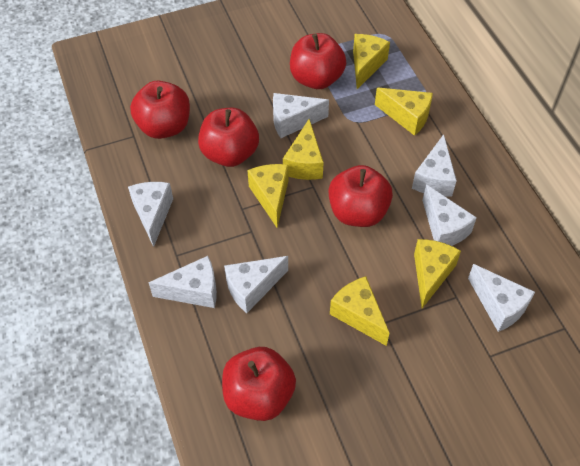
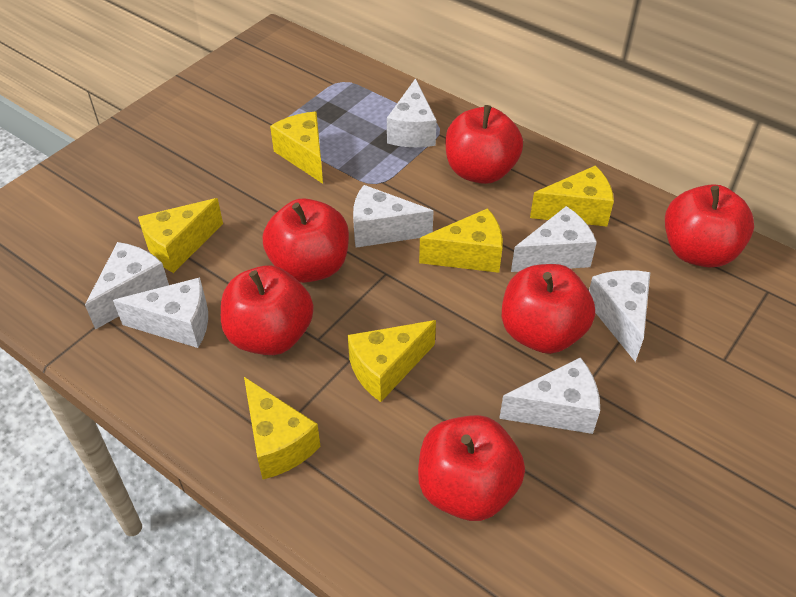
red apple: [130,81,190,139] [198,108,259,167] [222,347,296,421] [290,33,346,89] [328,165,393,227] = 5 -> [221,265,314,355] [263,198,349,283] [418,415,525,521] [445,105,523,184] [502,264,595,354] [665,184,754,268] = 6

